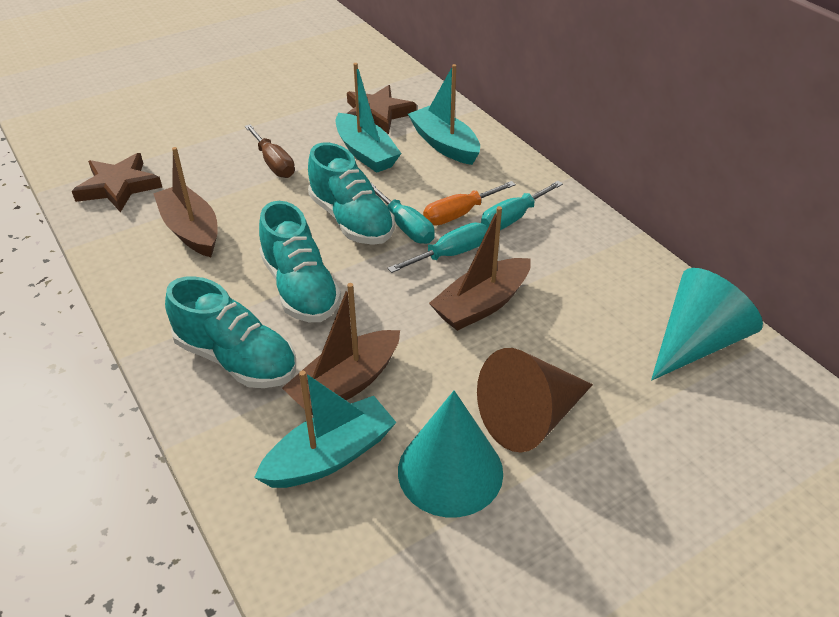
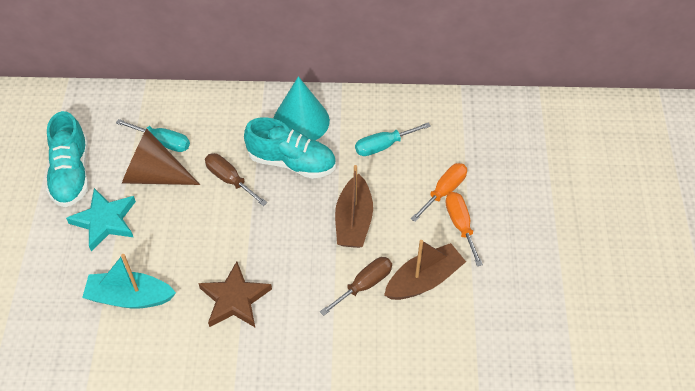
brown boat: [153,147,218,257] [282,283,400,415] [429,206,531,331] = 3 -> [335,165,373,248] [384,240,466,300] = 2
brown screwdriver: [245,124,295,178] = 1 -> [205,153,267,206] [320,257,392,316] = 2
brown star: [72,153,162,212] [346,85,417,134] = 2 -> [198,261,272,327] = 1
orange screwdriver: [423,181,516,225] = 1 -> [411,163,467,222] [445,192,483,266] = 2
turquoise boat: [254,371,397,488] [336,63,402,173] [408,64,480,165] = 3 -> [82,254,176,308] = 1
turquoise cone: [398,390,503,517] [651,268,763,381] = 2 -> [273,76,330,140] = 1
turquoise screwdriver: [371,183,435,244] [388,222,487,273] [481,181,563,230] = 3 -> [116,119,190,152] [355,122,431,156] = 2
turquoise shoe: [165,276,296,388] [259,201,341,322] [308,143,395,245] = 3 -> [46,111,89,207] [244,117,336,179] = 2
turquoise star: none = 0 -> [66,188,136,251] = 1

